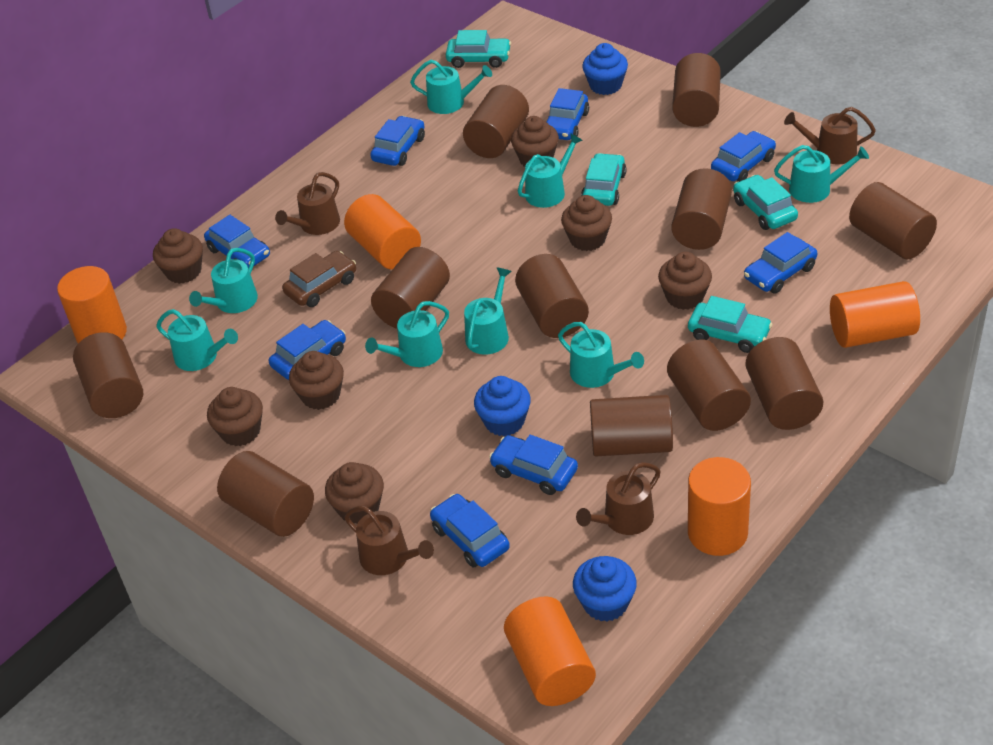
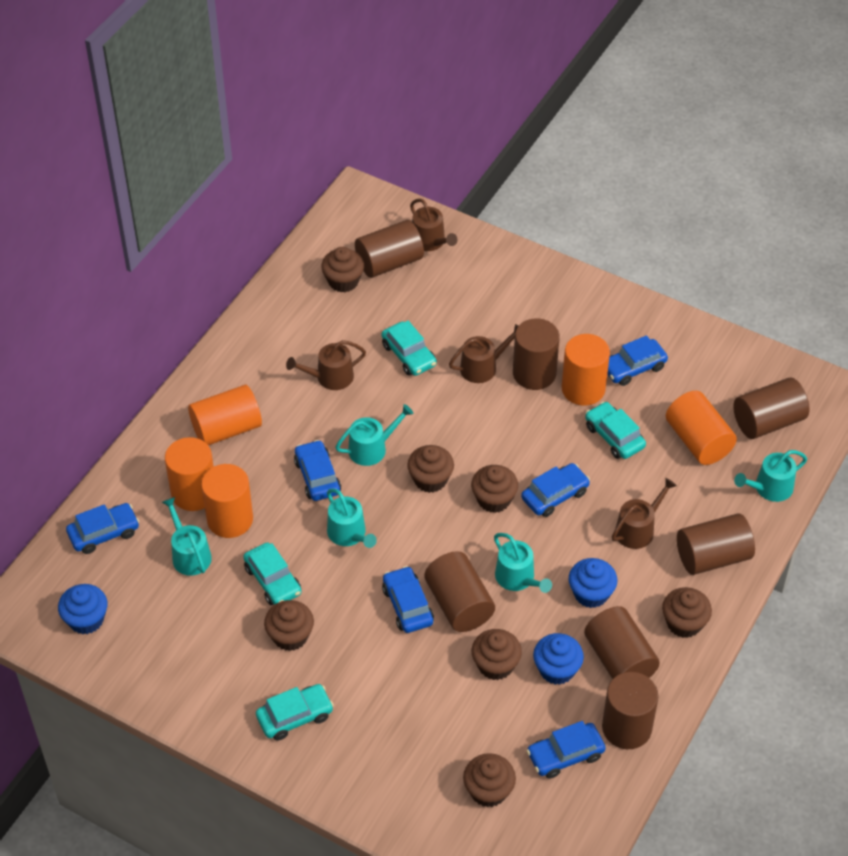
blue car: [204,215,270,268] [269,320,346,380] [370,116,425,166] [430,494,510,568] [489,435,578,495] [546,88,589,140] [711,131,776,182] [744,232,817,294] = 8 -> [66,503,139,554] [294,440,341,501] [382,566,434,633] [521,463,590,517] [527,721,606,779] [607,335,668,386] = 6
brown car: [282,251,356,307] = 1 -> none = 0
brown cylinder: [73,332,143,418] [217,451,314,537] [371,247,450,329] [463,85,529,158] [515,254,589,338] [590,395,673,456] [667,339,751,431] [671,168,732,250] [672,53,721,127] [746,337,823,430] [849,182,937,260] = 11 -> [355,220,424,278] [424,551,495,632] [513,318,560,390] [584,606,660,679] [602,672,659,749] [677,513,755,575] [733,377,810,439] = 7
turquoise watering can: [156,309,238,371] [189,248,258,313] [365,301,449,367] [410,60,492,114] [464,268,512,355] [518,133,583,208] [558,322,644,388] [774,145,869,203] = 8 -> [162,497,212,576] [327,488,377,548] [335,404,413,466] [494,533,552,593] [734,450,807,502] = 5

